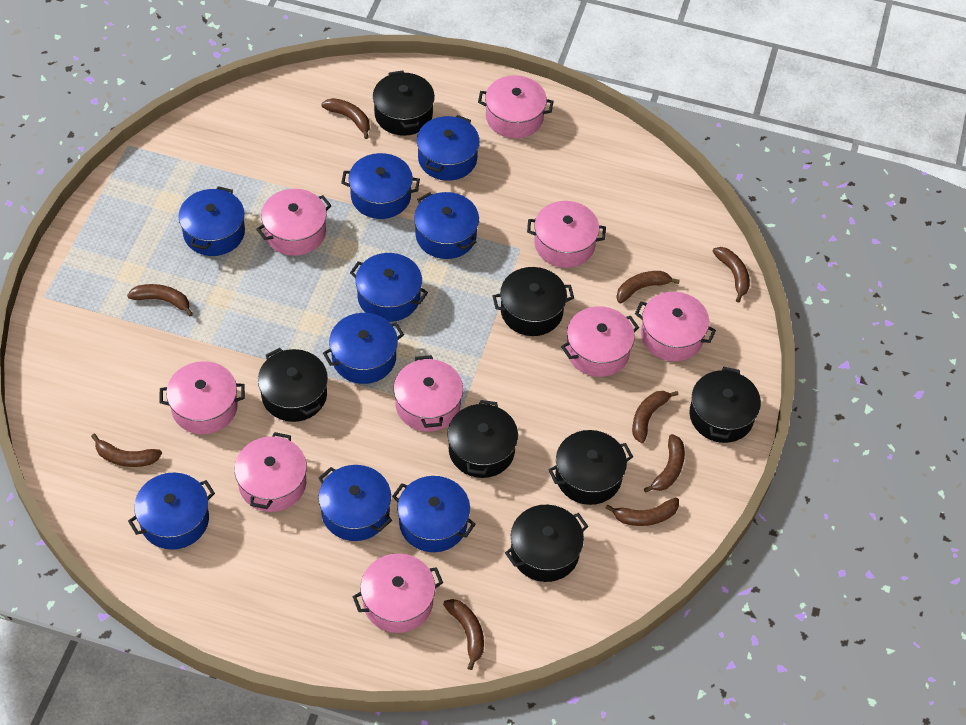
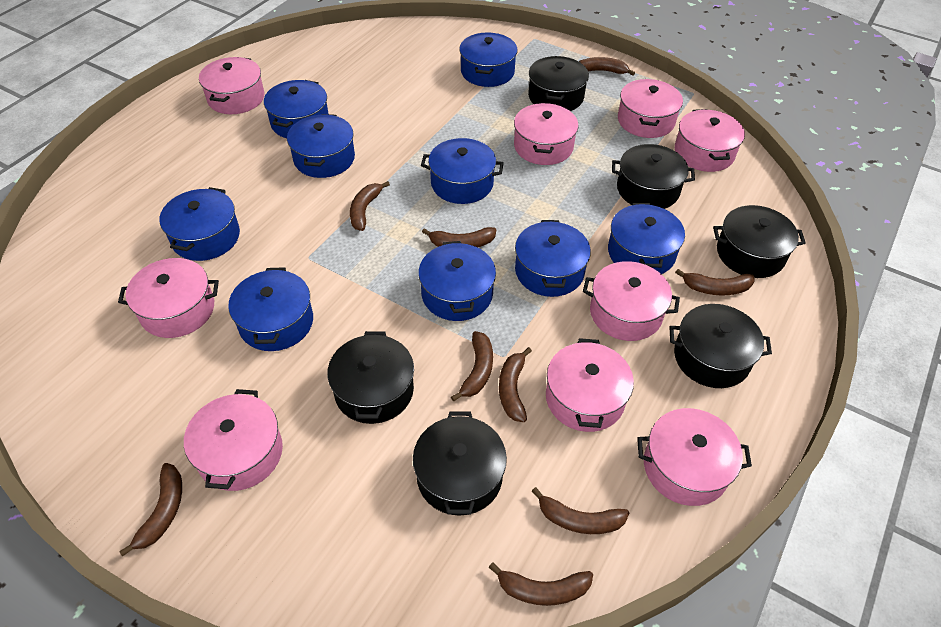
black pot: [258,348,328,422] [373,70,435,136] [447,400,518,478] [493,267,574,336] [505,505,588,582] [548,430,633,505] [689,367,761,443] = 7 -> [327,331,414,424] [413,411,507,516] [528,56,589,111] [612,144,695,209] [670,304,772,388] [713,205,806,278] = 6

